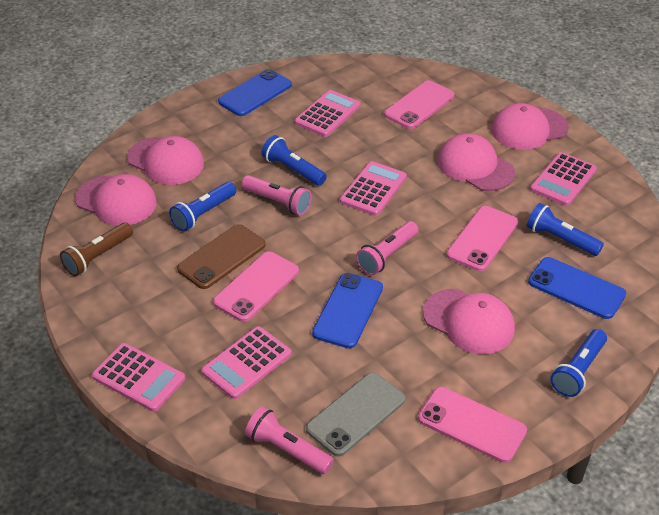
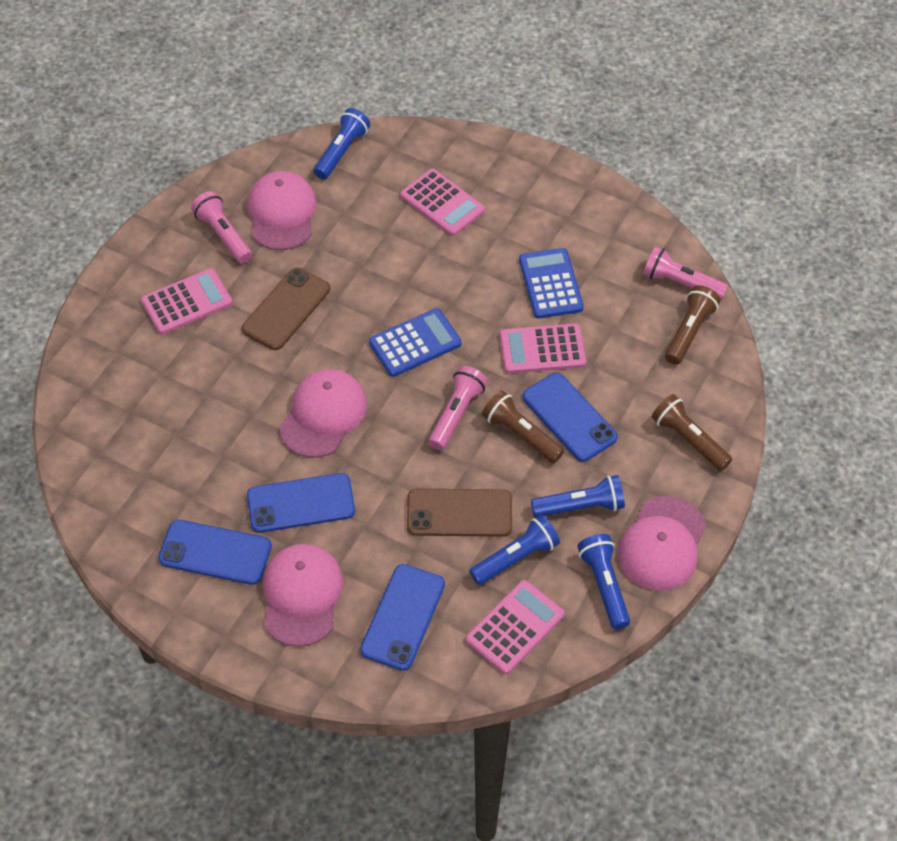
blue calculator: none = 0 -> [369,308,462,377] [519,248,584,319] = 2
blue phone: [218,69,292,116] [312,273,383,348] [528,257,626,319] = 3 -> [158,520,272,585] [247,473,355,533] [360,564,445,671] [522,372,618,462] = 4
brown flashlight: [60,222,133,276] = 1 -> [482,390,564,463] [652,394,732,471] [665,285,721,365] = 3
brown phone: [177,224,266,289] = 1 -> [242,267,330,350] [407,489,512,537] = 2
grey phone: [306,373,405,457] = 1 -> none = 0
pink calculator: [92,343,185,412] [201,326,291,399] [295,90,360,137] [340,161,407,216] [530,152,597,206] = 5 -> [141,268,233,334] [400,169,485,236] [466,580,565,674] [500,323,586,374] = 4
pink cap: [75,174,157,226] [127,136,204,185] [423,289,515,354] [437,133,515,191] [491,103,569,150] = 5 -> [248,171,317,250] [263,544,343,647] [279,369,367,458] [618,496,706,591] = 4
pink phone: [213,251,299,322] [384,80,454,129] [418,387,527,463] [446,206,518,271] = 4 -> none = 0

